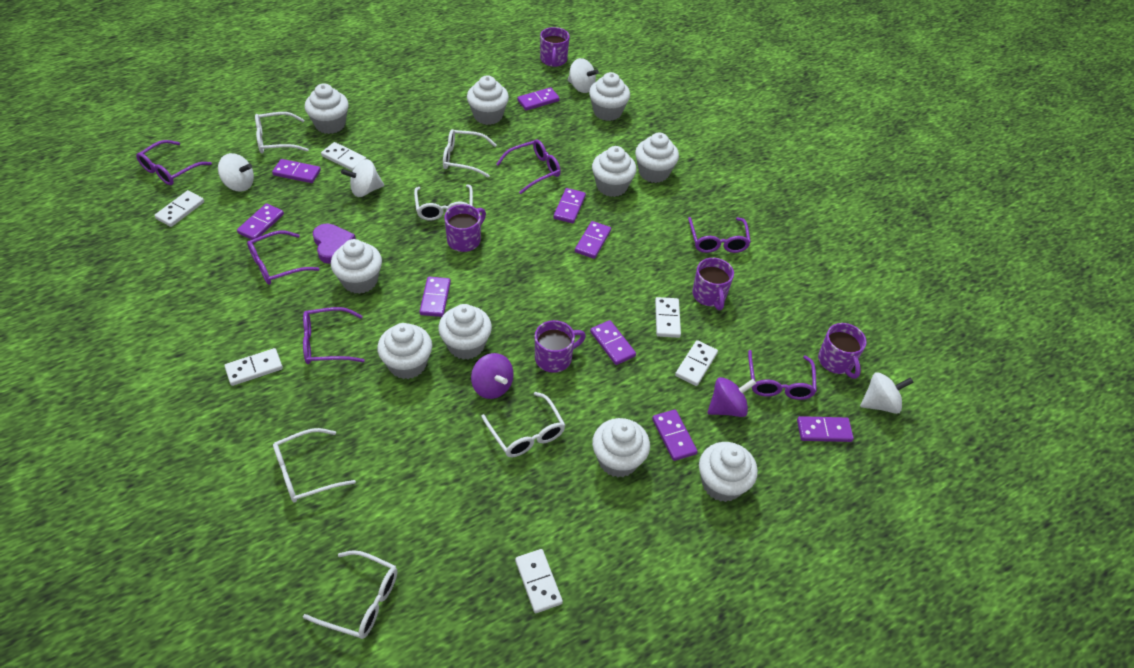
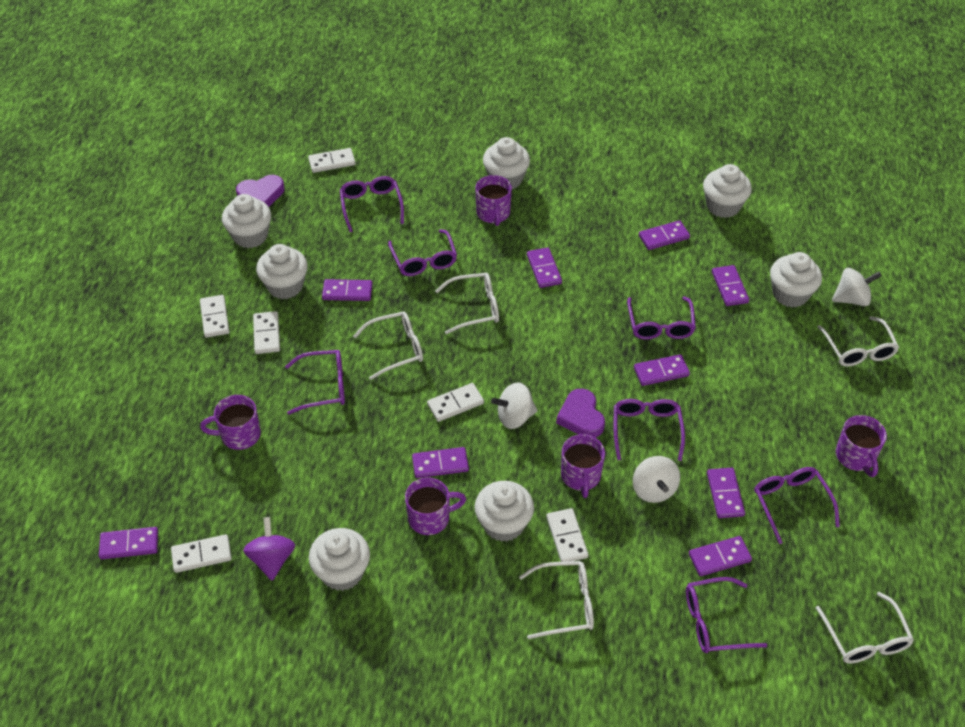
purple glasses: [136,140,212,185] [247,231,320,285] [303,307,365,364] [496,139,561,194] [688,217,751,253] [748,350,817,400] = 6 -> [285,350,345,415] [340,176,404,232] [388,229,457,276] [614,399,685,461] [627,296,696,340] [686,577,767,653] [754,467,840,544] = 7
purple heart: [313,224,356,264] = 1 -> [236,175,284,207] [556,389,605,438] = 2
purple spinning top: [471,353,514,399] [707,377,756,417] = 2 -> [243,517,295,581] = 1
white cupcake: [305,83,349,134] [331,239,382,294] [377,323,432,379] [438,304,492,360] [467,75,509,125] [589,72,630,121] [592,146,637,197] [592,418,650,477] [635,133,679,183] [699,442,758,502] = 10 -> [222,194,271,248] [256,244,308,299] [309,528,370,591] [475,481,534,542] [483,137,530,189] [703,164,752,218] [770,252,822,308] = 7
white glasses: [255,112,309,154] [273,428,356,503] [303,550,397,639] [414,184,473,221] [443,129,497,177] [481,392,565,457] = 6 -> [353,311,423,380] [435,273,499,334] [519,561,594,639] [816,592,914,664] [817,316,899,367] = 5
white spinning top: [218,153,254,192] [341,159,384,197] [568,58,599,93] [860,372,914,414] = 4 -> [491,382,537,429] [633,456,680,503] [832,268,882,306] = 3

